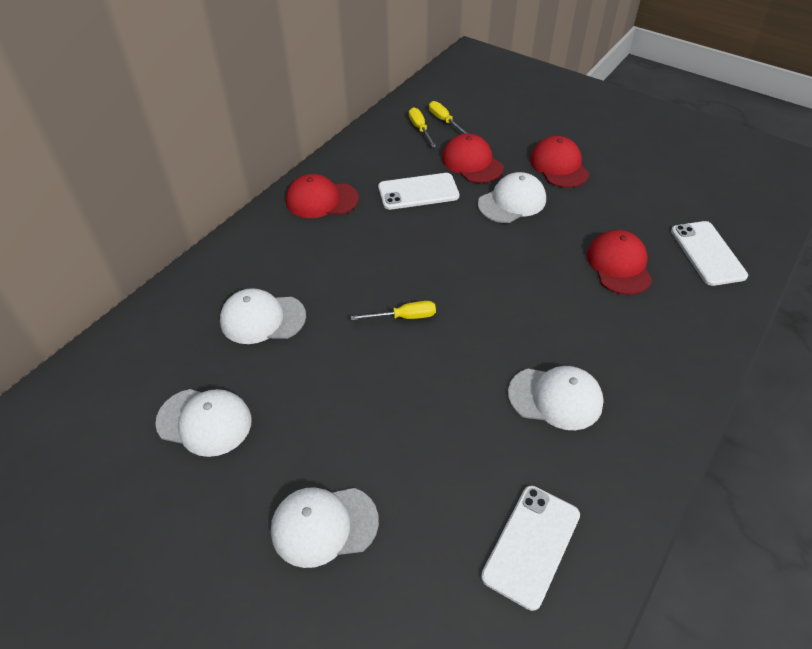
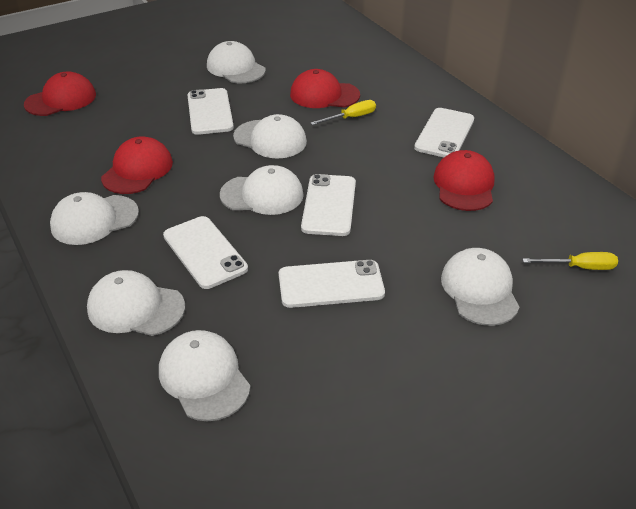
white cap: [155,389,252,457] [220,288,306,344] [271,487,379,568] [478,172,546,223] [508,366,604,430] = 5 -> [50,192,139,245] [87,270,185,336] [159,330,250,421] [207,41,266,83] [220,165,304,215] [233,114,307,158] [441,248,520,326] = 7
white phone: [378,173,459,210] [481,486,580,611] [671,221,748,286] = 3 -> [163,216,248,289] [188,88,234,135] [279,260,385,308] [301,174,356,236] [414,108,474,157] = 5
yellow screwdriver: [351,301,436,320] [409,107,436,147] [429,101,469,134] = 3 -> [310,100,376,125] [523,252,618,270] = 2

